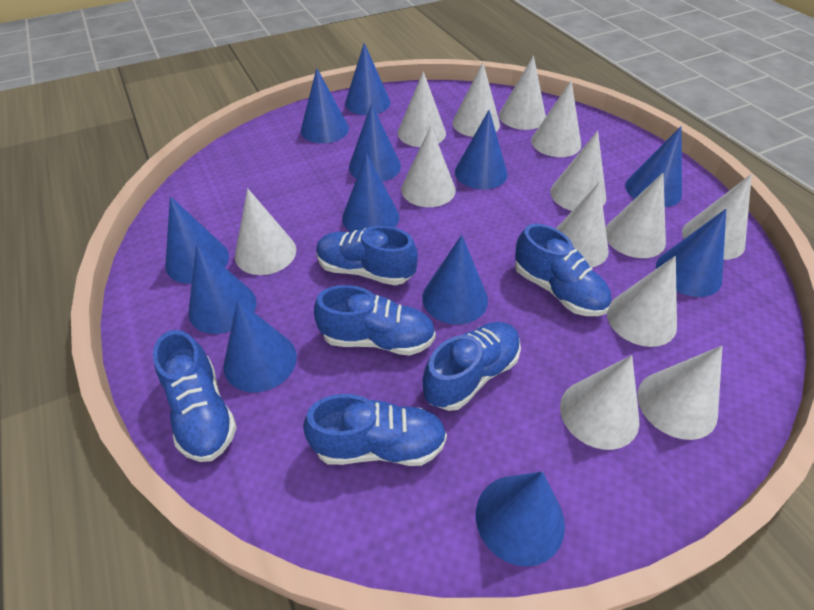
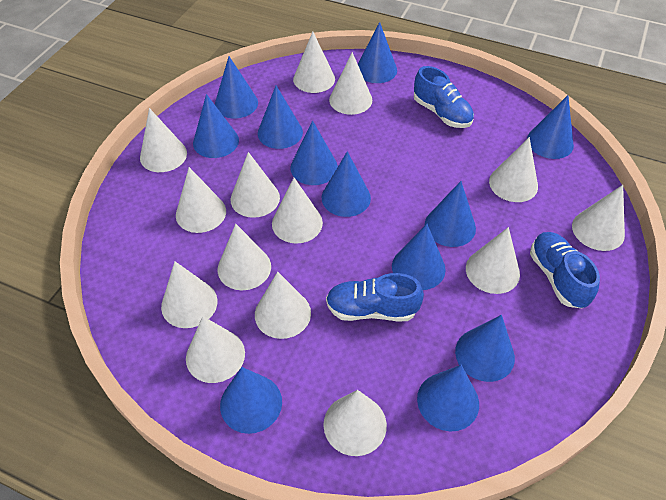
blue shoe: [153,330,237,462] [303,394,447,466] [314,285,436,355] [316,226,418,285] [423,322,521,411] [515,224,611,316] = 6 -> [326,273,424,321] [414,66,474,128] [530,232,600,308] = 3
white cone: [235,188,296,275] [398,71,446,147] [401,126,456,207] [452,63,500,137] [499,56,546,130] [531,80,581,157] [550,131,606,211] [556,182,609,268] [560,355,640,450] [606,173,666,258] [607,256,677,347] [637,346,722,440] [682,174,752,260] = 13 -> [140,108,187,172] [161,261,218,328] [176,167,226,233] [186,316,245,383] [218,224,271,290] [231,152,280,218] [255,272,311,339] [272,178,323,244] [293,32,335,93] [323,390,387,456] [329,52,372,115] [466,227,520,294] [489,137,538,202] [572,185,625,251] = 14

